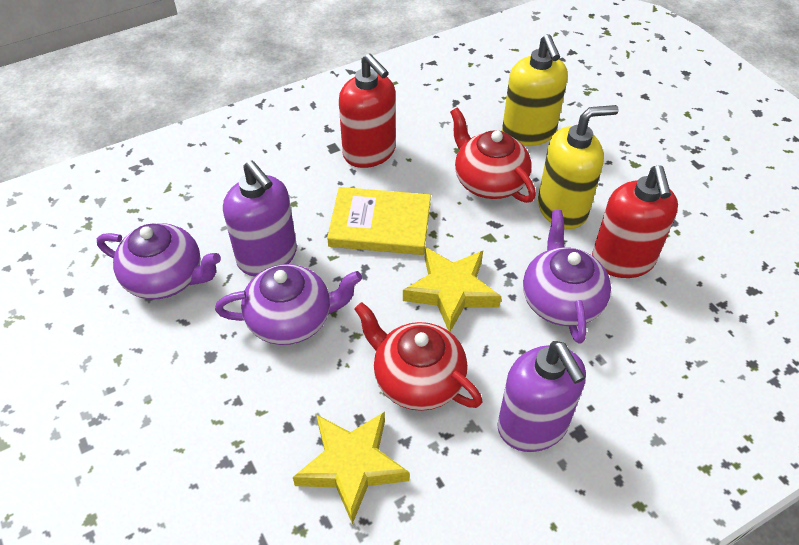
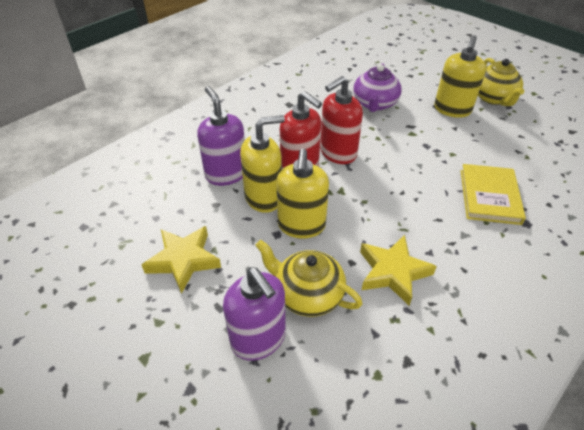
purple teapot: [97,223,221,299] [215,264,362,345] [523,210,611,344] = 3 -> [353,63,402,112] = 1
red teapot: [354,302,482,411] [450,107,536,203] = 2 -> none = 0
yellow soap dispenser: [502,34,568,146] [538,105,619,229] = 2 -> [240,115,285,213] [276,149,329,238] [434,35,486,118] = 3
yellow teapot: none = 0 -> [255,240,363,317] [478,58,524,106] = 2

